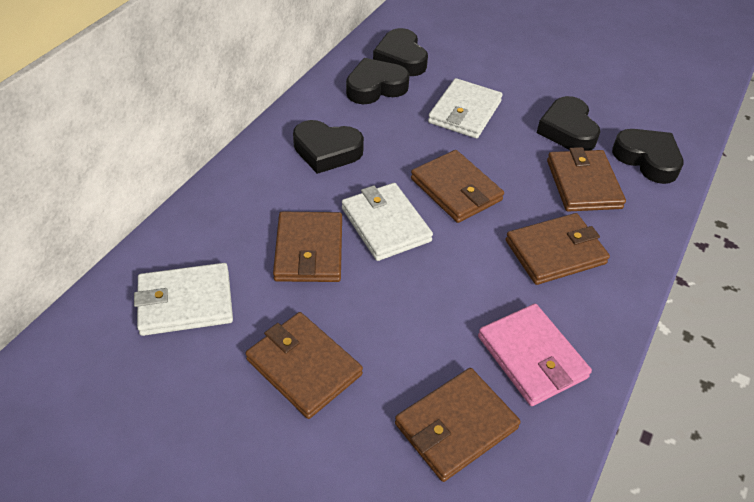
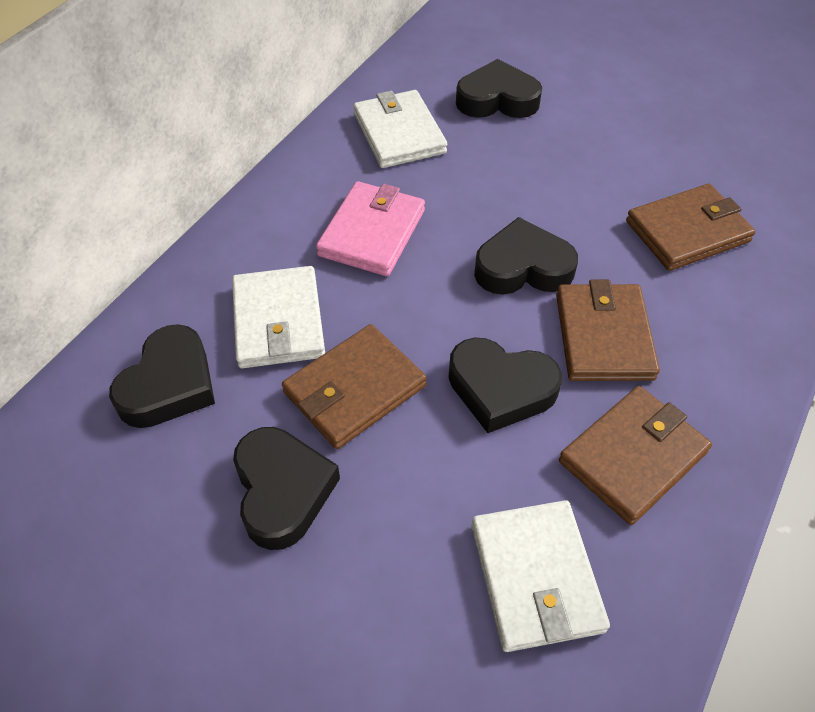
brown wallet: [245,312,363,419] [273,212,342,282] [395,368,521,482] [411,150,504,223] [506,213,610,285] [547,147,626,212] = 6 -> [282,324,426,449] [556,279,660,381] [559,386,712,525] [626,184,756,271] = 4

